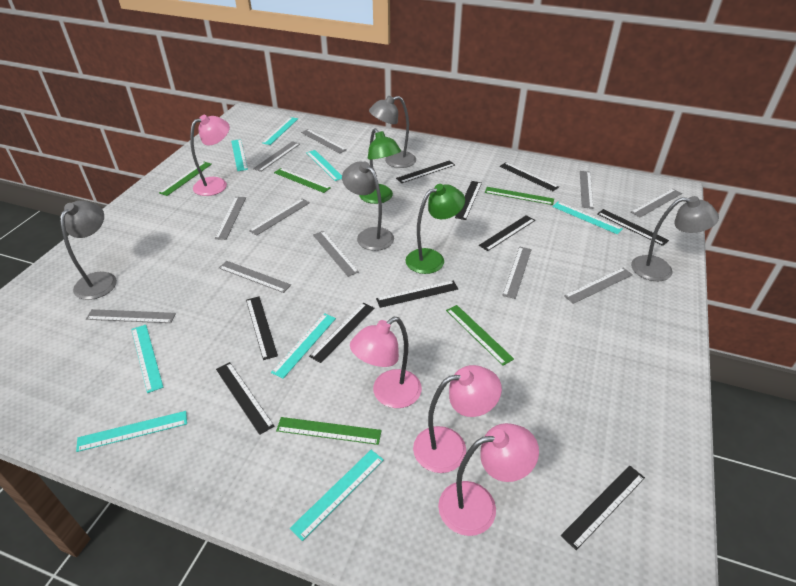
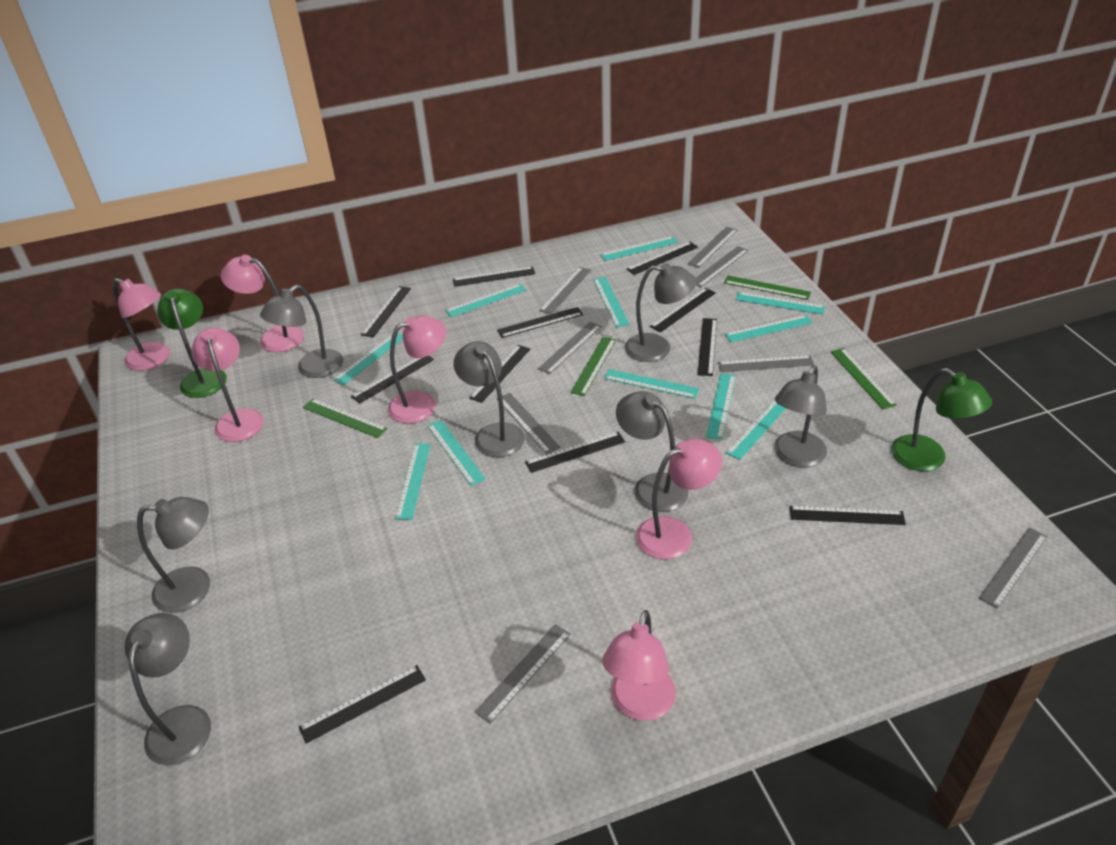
black ruler: [216,362,274,435] [246,297,278,360] [309,303,374,363] [376,281,458,308] [396,160,455,183] [455,181,482,220] [479,215,535,251] [500,162,559,191] [561,466,645,550] [597,209,669,246] = 10 -> [299,665,426,744] [351,356,434,404] [361,286,411,337] [453,266,535,287] [469,345,530,403] [497,307,583,338] [525,432,625,473] [627,242,698,275] [650,288,716,332] [697,318,717,376] [789,506,906,525] = 11
green ruler: [159,162,212,196] [274,168,331,193] [276,417,382,445] [446,305,514,366] [485,187,554,205] = 5 -> [303,399,388,438] [570,337,616,396] [724,275,811,300] [831,348,897,409] = 4
grey lamp: [60,201,117,300] [342,162,394,251] [369,96,416,168] [631,196,719,281] = 4 -> [125,613,211,765] [137,497,210,613] [260,285,343,378] [454,341,525,457] [616,391,688,512] [625,263,697,362] [775,366,827,467] = 7
grey ruler: [86,309,176,323] [215,197,246,240] [219,261,291,293] [249,199,310,236] [253,141,300,172] [301,129,347,154] [313,231,359,277] [502,247,532,299] [564,268,633,304] [580,171,593,209] [631,189,682,217] = 11 -> [475,624,571,724] [497,393,561,454] [538,322,602,374] [539,267,591,314] [687,227,738,268] [696,246,749,287] [718,355,814,372] [979,527,1047,609] = 8
pink lamp: [190,115,230,196] [350,317,422,408] [413,365,502,473] [438,423,539,536] = 4 -> [113,278,170,371] [191,328,264,442] [221,255,304,352] [388,316,446,424] [602,610,676,721] [636,439,722,559] = 6
turquoise ruler: [76,411,187,452] [131,325,163,393] [231,139,248,171] [262,117,298,145] [271,313,336,379] [290,450,384,541] [306,150,342,181] [552,202,623,234] = 8 -> [333,333,403,385] [395,443,431,520] [427,420,486,486] [445,283,527,317] [593,277,630,327] [600,236,678,261] [604,369,699,399] [706,373,736,440] [725,315,813,342] [726,399,786,460] [736,292,825,315] = 11

